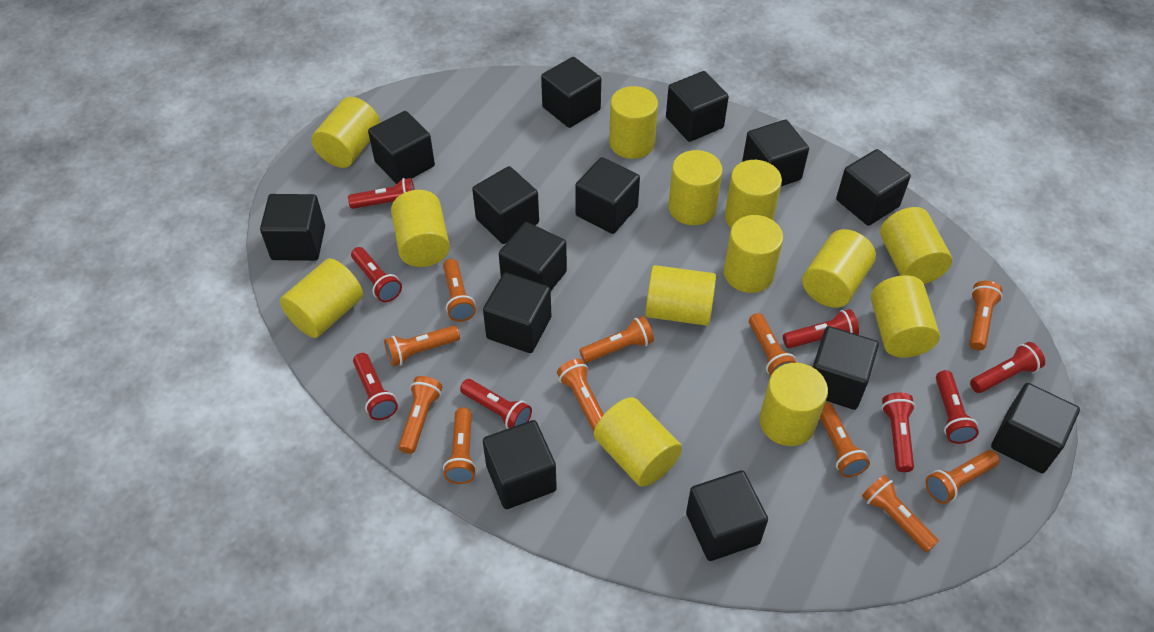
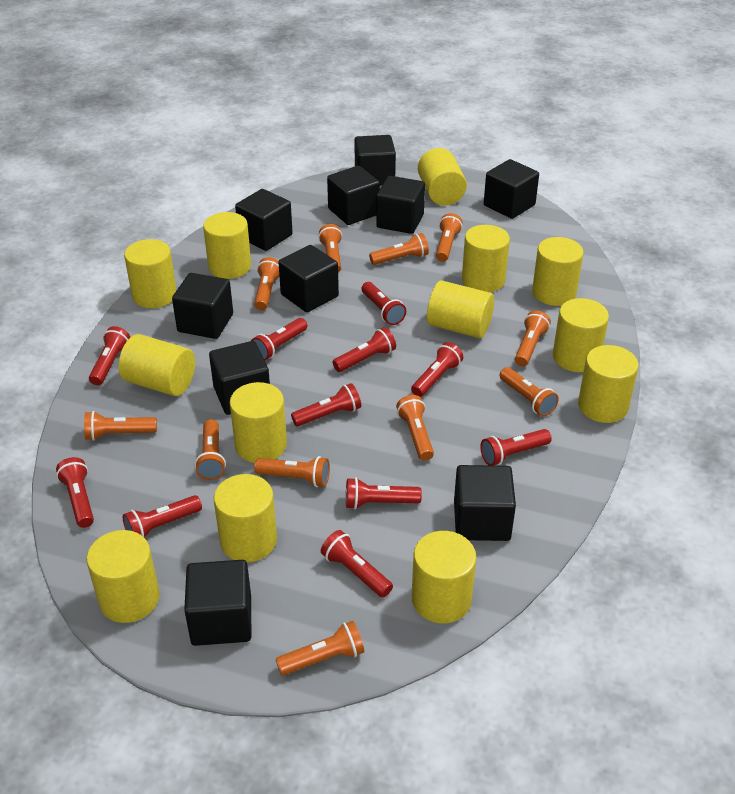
black cube: [260,194,325,261] [368,111,435,184] [472,166,539,244] [483,273,551,353] [483,420,557,509] [499,222,567,290] [541,57,601,128] [575,157,640,234] [666,71,729,142] [686,470,768,561] [742,120,809,186] [813,326,879,410] [836,149,911,226] [991,383,1080,473] = 14 -> [172,273,233,339] [184,560,251,646] [209,341,270,415] [235,189,293,251] [278,245,339,312] [327,166,380,225] [354,135,396,186] [376,176,425,234] [454,465,516,541] [484,159,539,219] = 10
red flashlight: [348,178,415,209] [351,247,402,302] [353,353,398,420] [460,379,532,429] [783,309,859,348] [882,393,915,472] [936,370,979,444] [970,342,1045,393] = 8 -> [56,457,94,528] [89,326,130,385] [123,495,202,538] [251,318,307,360] [291,383,361,427] [321,530,393,598] [333,327,396,372] [346,478,422,509] [362,282,406,325] [411,342,463,397] [480,429,552,466] = 11

